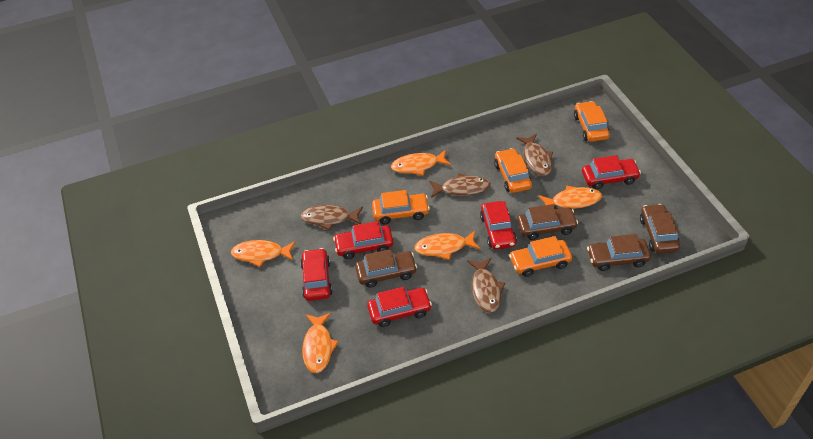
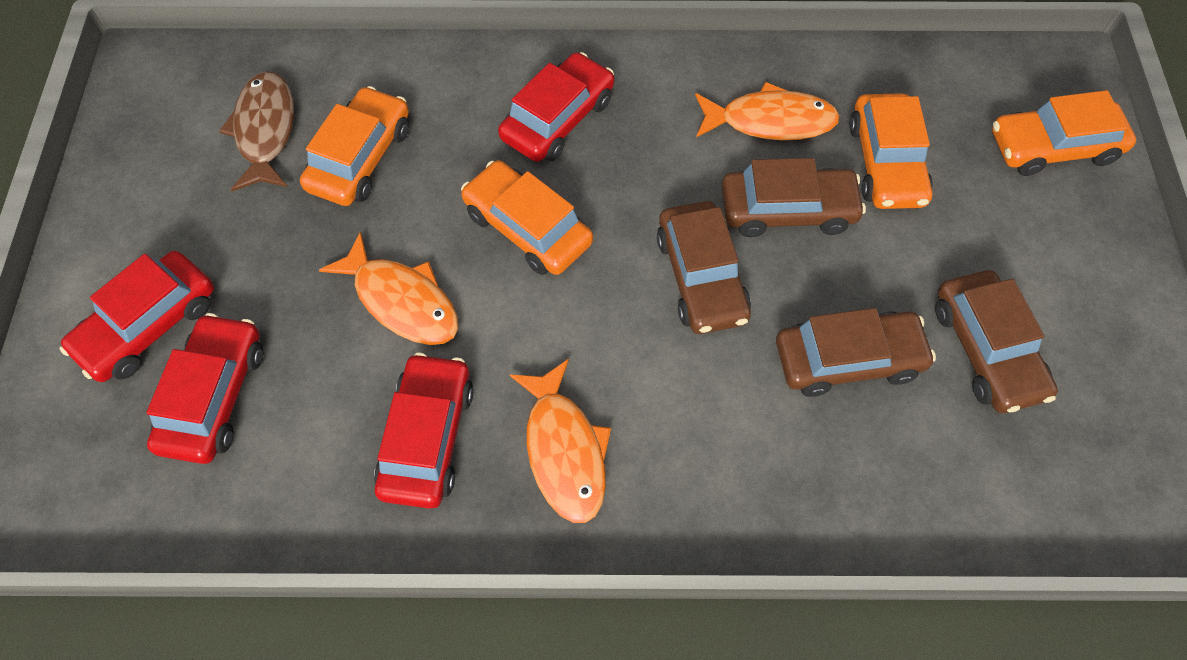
brown fish: [300,205,363,230] [429,173,491,198] [467,258,505,313] [516,133,553,176] = 4 -> [219,71,294,191] = 1
orange fish: [231,240,295,267] [302,313,339,373] [391,150,451,176] [414,231,480,260] [538,185,602,209] = 5 -> [319,232,458,345] [509,359,611,523] [695,82,840,141] = 3
red car: [300,248,333,301] [333,221,393,259] [367,287,432,327] [480,201,517,250] [582,155,641,190] = 5 -> [59,251,214,382] [146,313,263,464] [374,353,474,509] [498,52,614,162] = 4

